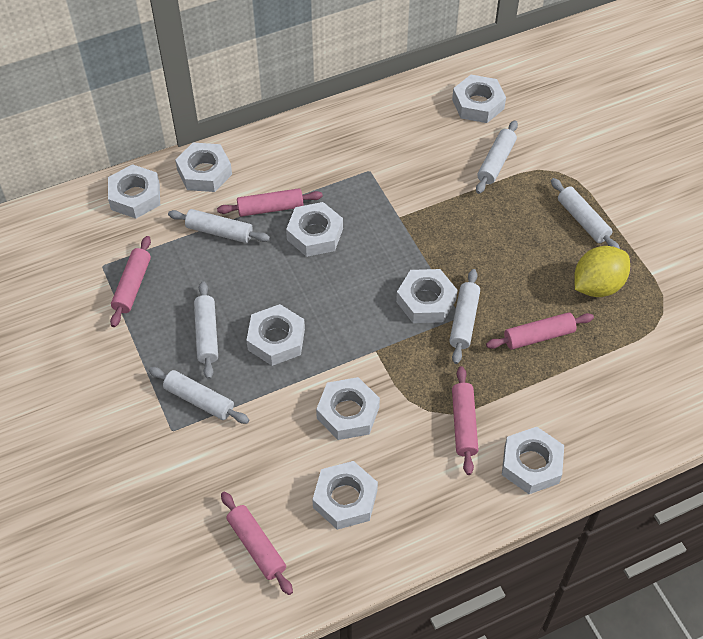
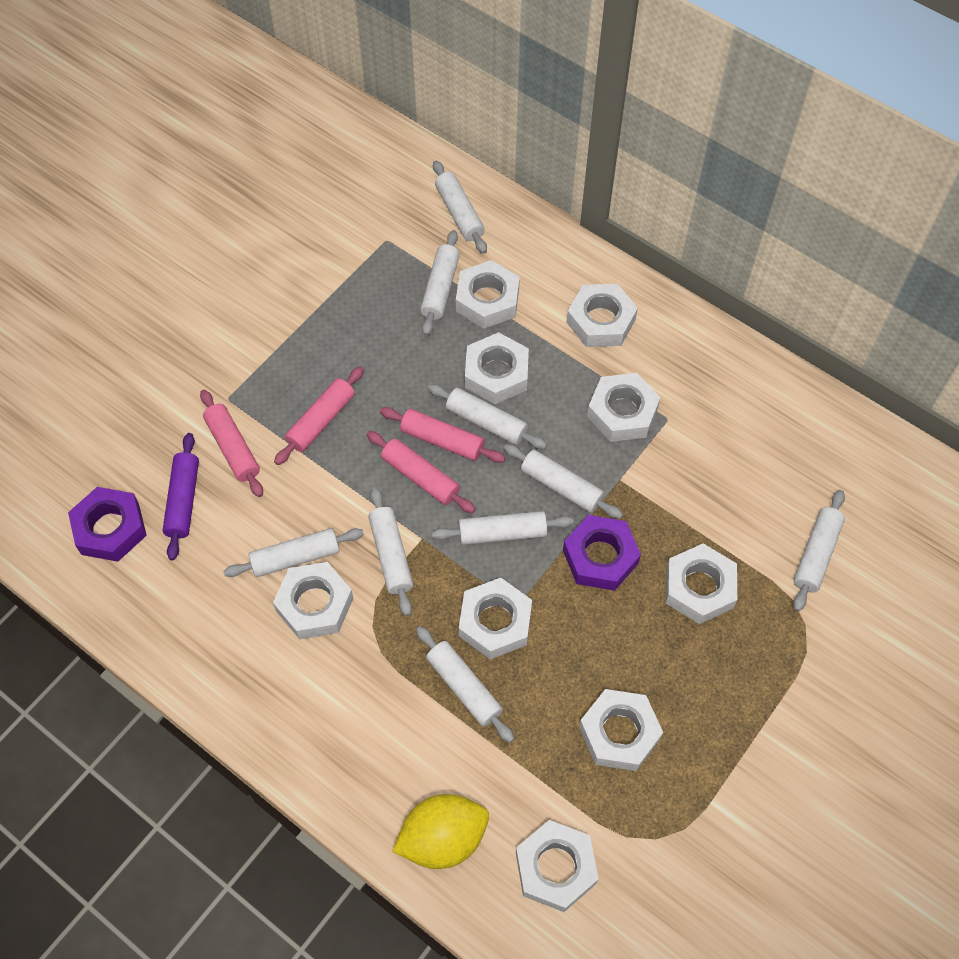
pink rolling pin: [110,236,151,327] [217,188,323,217] [221,491,293,595] [452,366,479,475] [486,312,594,350] = 5 -> [200,390,263,497] [274,366,364,465] [367,431,476,513] [380,407,506,463] = 4
purple nut: none = 0 -> [68,487,147,562] [563,515,641,591] = 2
purple rolling pin: none = 0 -> [163,433,199,561] = 1
white rolling pin: [149,367,249,424] [168,209,270,243] [194,281,218,379] [449,269,480,364] [476,120,518,194] [551,178,620,249] = 6 -> [224,528,364,577] [369,487,413,616] [416,626,514,743] [420,230,460,336] [428,384,547,449] [432,511,574,545] [433,161,487,254] [503,444,623,519] [793,490,845,612] = 9

